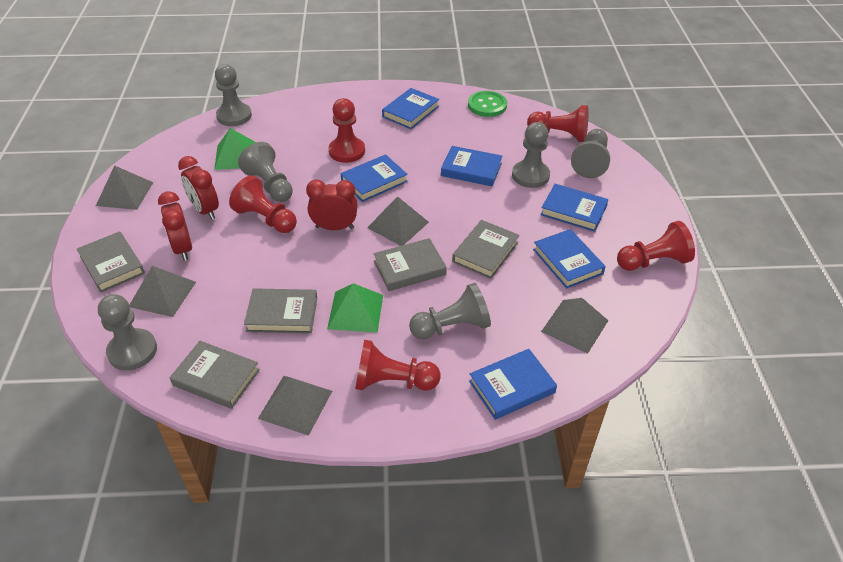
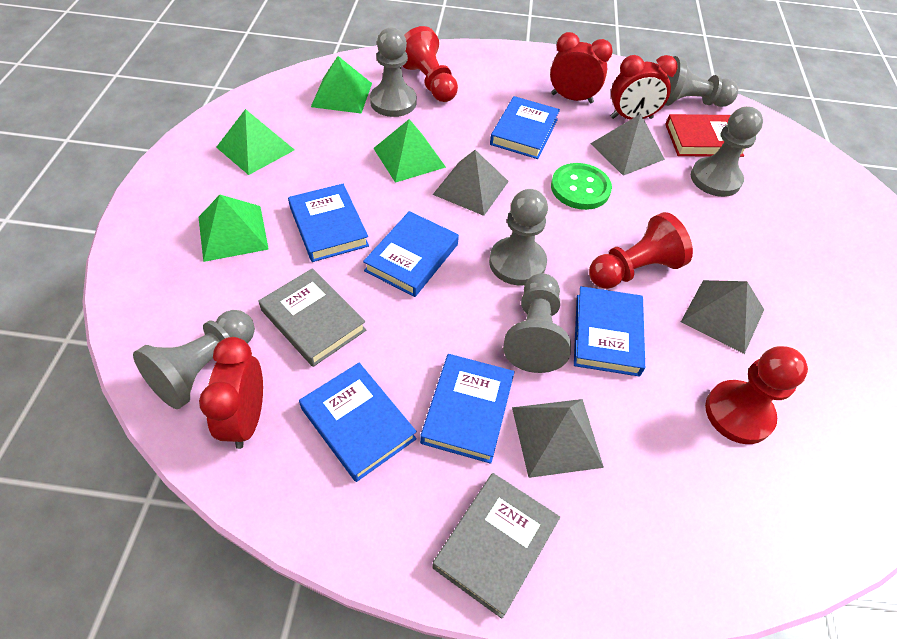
green pyramid: [214,128,256,170] [327,283,383,333] = 2 -> [199,195,269,262] [216,109,295,175] [311,56,372,113] [373,119,446,183] = 4
grey book: [77,231,145,292] [170,341,260,409] [244,288,317,333] [373,238,447,291] [452,220,519,279] = 5 -> [259,268,366,367] [432,473,560,619] = 2
grey pyramid: [96,165,154,210] [129,266,196,317] [258,376,332,436] [367,196,429,246] [541,298,608,354] = 5 -> [433,150,509,216] [512,399,604,478] [590,114,665,176] [681,280,764,354] = 4
red book: none = 0 -> [665,114,745,157] = 1
red pawn: [229,175,297,233] [329,98,365,163] [355,340,441,391] [527,105,588,142] [617,221,695,271] = 5 -> [403,26,458,102] [589,212,693,289] [705,346,808,444] = 3

